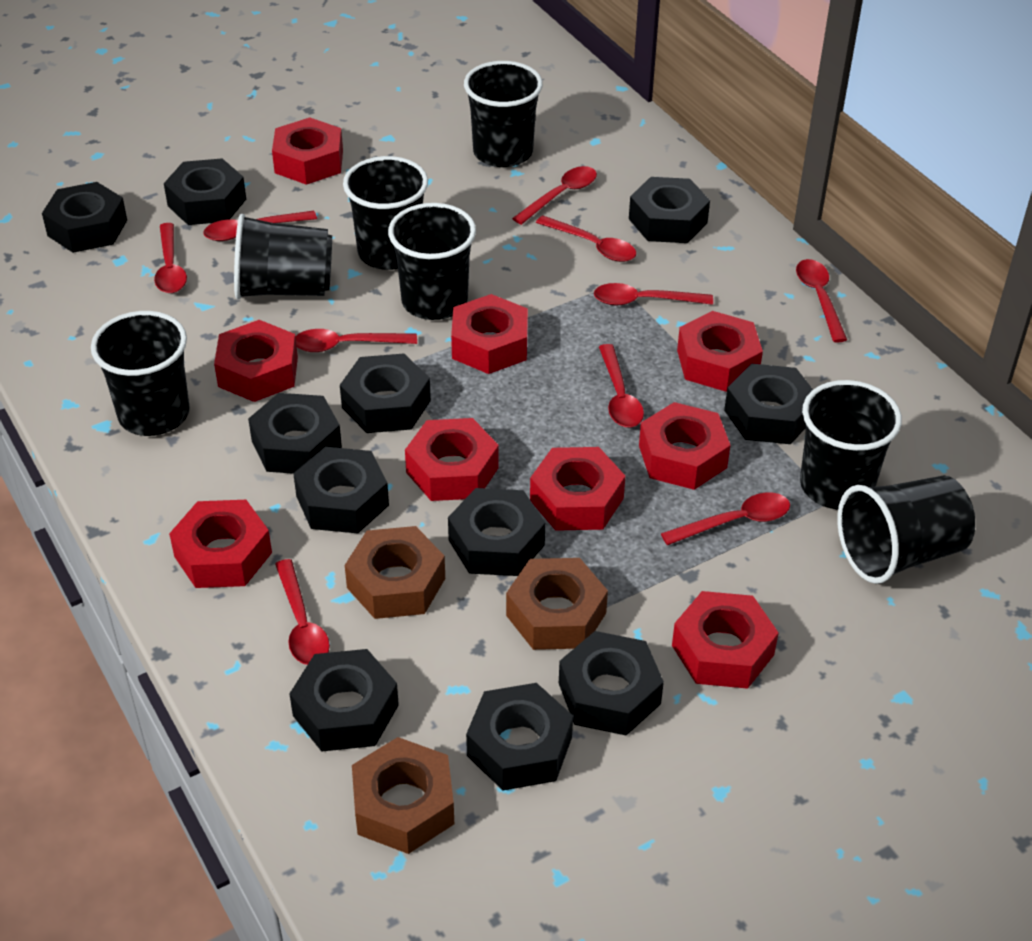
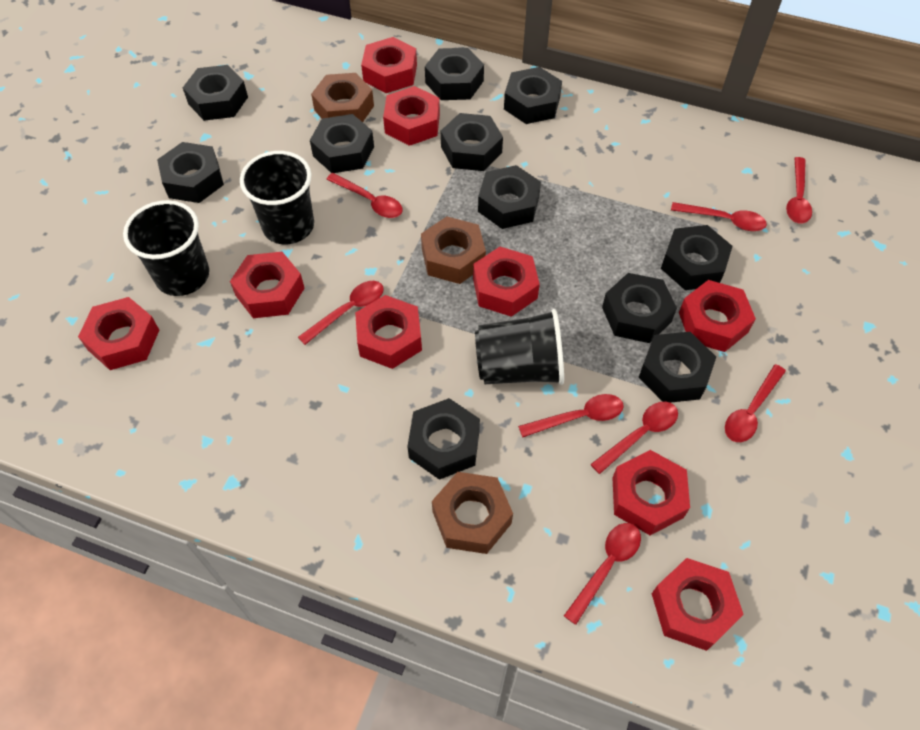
black cup: [91,311,190,436] [234,214,332,299] [343,156,428,270] [388,203,476,320] [464,61,543,167] [800,380,902,509] [837,476,975,584] = 7 -> [123,200,209,296] [240,151,314,244] [475,309,564,385] = 3
red spoon: [154,223,187,293] [203,211,317,241] [275,559,330,665] [296,329,417,352] [512,166,597,225] [536,216,636,262] [594,283,713,306] [599,344,644,427] [661,493,790,545] [796,259,847,343] = 10 -> [298,281,384,345] [326,173,403,218] [518,394,624,438] [564,523,641,625] [590,402,678,474] [671,202,767,231] [725,364,786,442] [786,157,812,224] = 8

